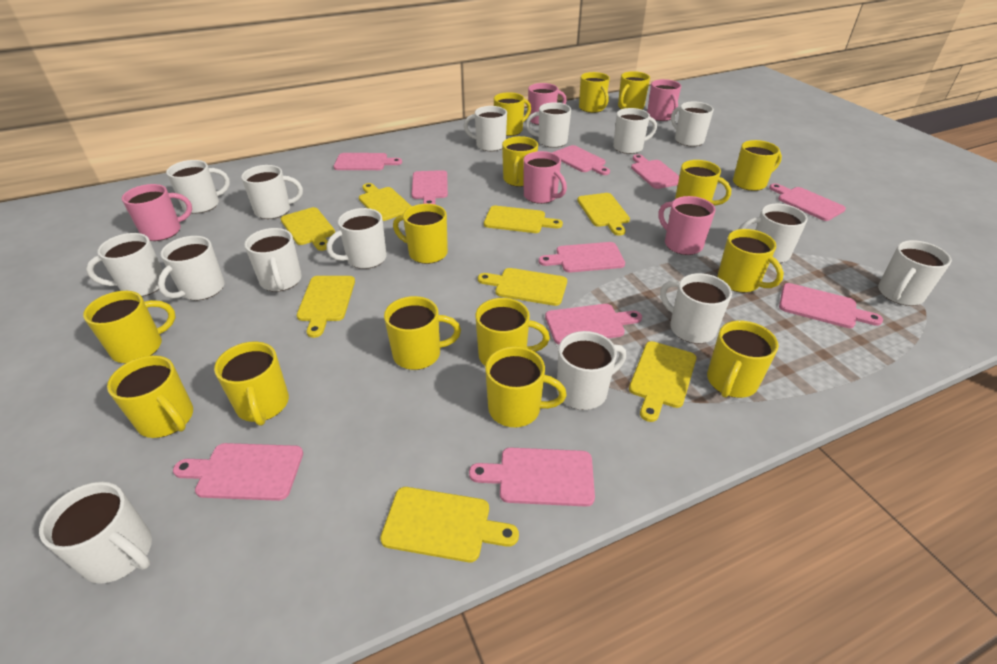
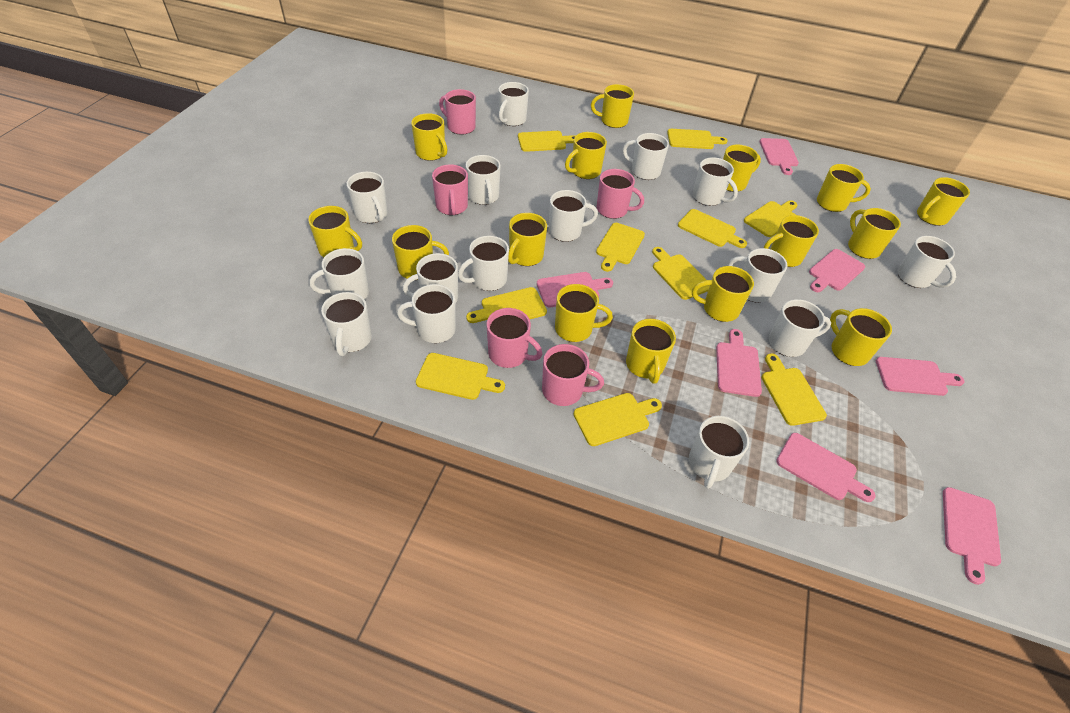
pink cutting board: [173,443,303,501] [334,153,402,170] [411,170,448,205] [469,448,595,507] [539,242,625,273] [545,304,642,344] [553,145,610,175] [631,154,679,189] [769,183,846,221] [779,283,883,328] = 10 -> [537,272,613,307] [716,329,762,397] [759,138,799,175] [776,433,876,502] [809,249,865,292] [876,357,965,396] [943,487,1001,585] = 7
yellow cutting board: [281,207,335,251] [297,276,355,338] [359,183,412,221] [380,487,519,562] [478,268,567,306] [484,206,563,233] [577,193,630,236] [629,341,696,422] = 8 -> [416,353,505,400] [466,287,547,323] [518,131,575,152] [573,393,662,446] [596,223,645,272] [652,247,710,300] [667,129,727,149] [678,209,747,248] [744,200,797,237] [761,353,827,426] = 10

